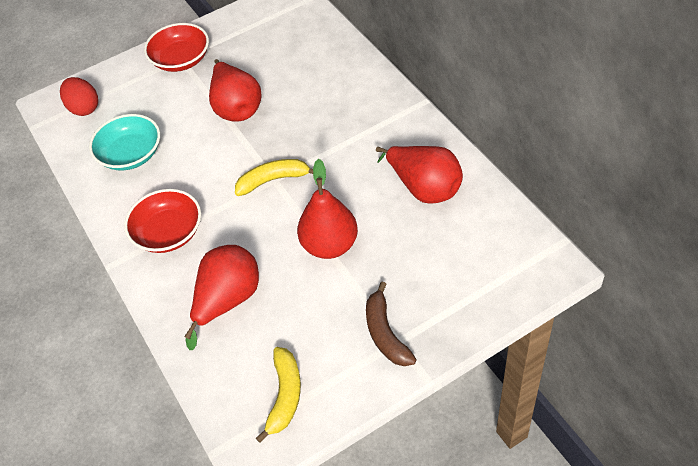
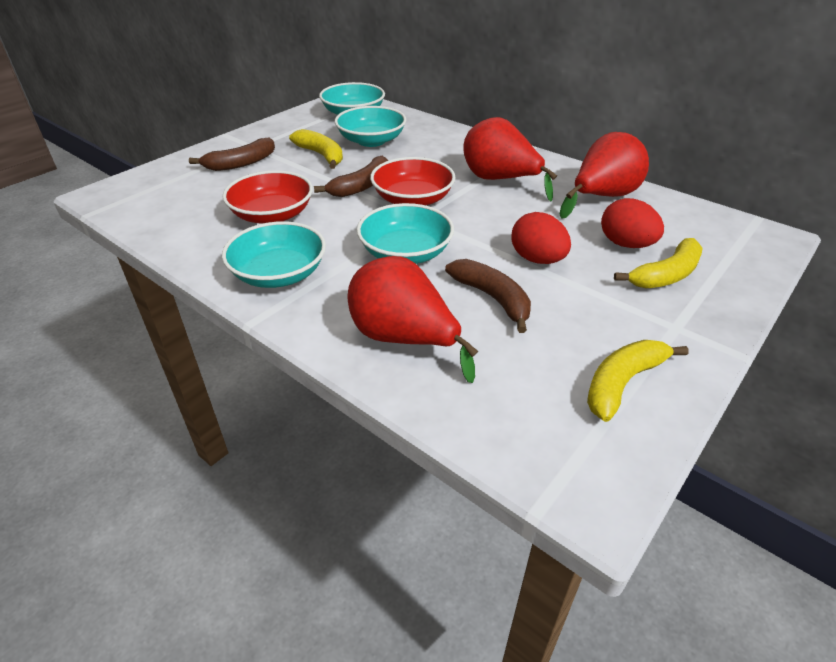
brown banana: [366,282,417,366] = 1 -> [189,137,275,171] [314,156,388,197] [445,259,531,333] = 3
red egg: [60,77,98,116] = 1 -> [511,212,571,264] [601,198,664,248] = 2
red pear: [184,245,259,350] [209,59,261,122] [297,159,358,259] [376,146,463,204] = 4 -> [348,256,478,383] [463,117,557,201] [559,132,649,219] = 3
turquoise bowl: [89,114,160,170] = 1 -> [222,221,326,288] [319,82,385,115] [335,106,406,147] [357,203,454,264] = 4
yellow banana: [235,159,313,196] [256,347,301,443] = 2 -> [289,129,343,169] [587,340,689,422] [614,238,703,288] = 3

